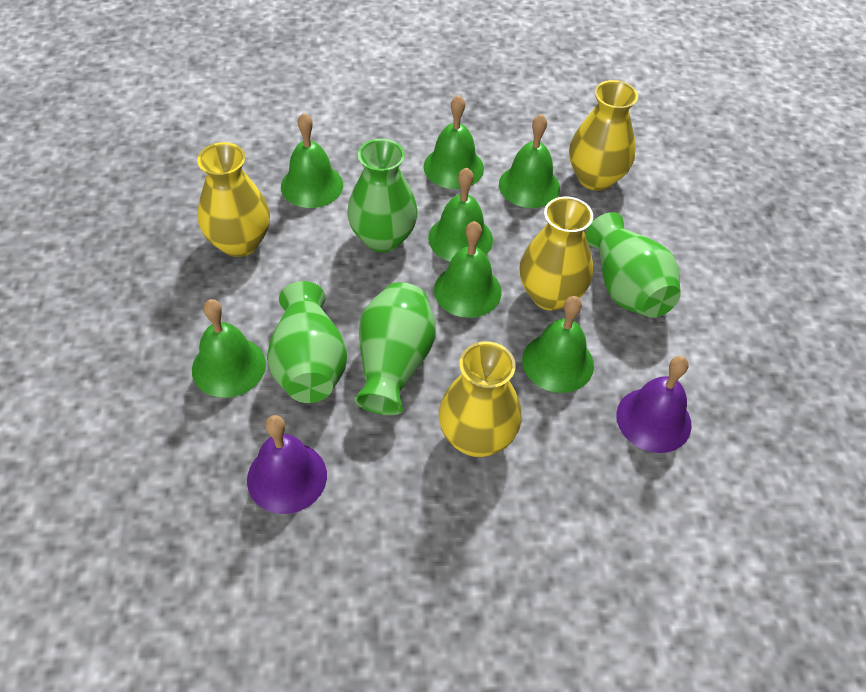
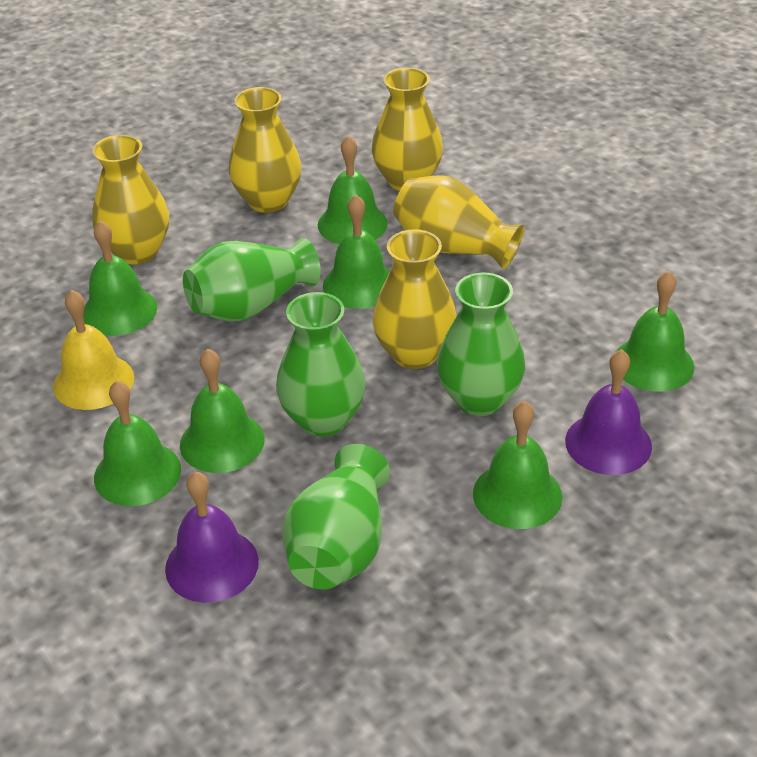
yellow bell: none = 0 -> [53,290,134,410] = 1
yellow vase: [197,142,270,257] [439,341,521,457] [519,196,593,311] [569,80,638,191] = 4 -> [92,135,169,265] [229,87,301,213] [372,67,443,191] [372,229,457,369] [393,175,524,269] = 5

